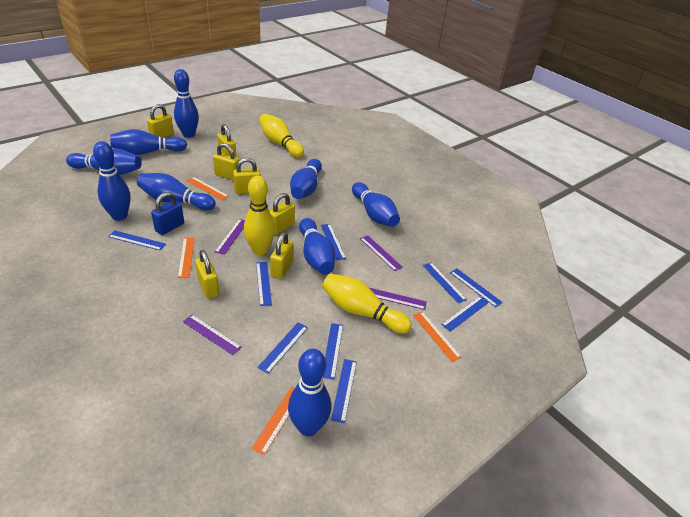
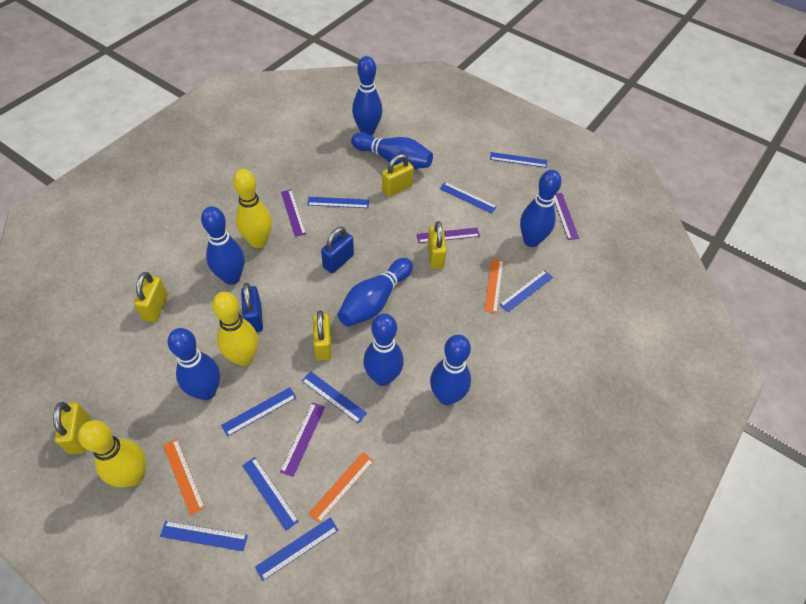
blue bowling pin: [66,148,141,175] [93,141,131,221] [110,129,187,155] [137,173,216,211] [174,69,199,138] [288,349,331,436] [290,159,322,199] [299,218,335,275] [352,182,400,227] = 9 -> [168,328,220,400] [201,206,244,285] [338,258,413,327] [351,132,433,169] [352,56,382,136] [363,314,404,386] [430,335,471,405] [520,170,561,247] = 8
blue padlock: [151,192,184,235] = 1 -> [241,283,263,332] [321,227,354,273] = 2
orange ruler: [178,238,194,278] [186,177,229,200] [252,387,295,455] [413,311,462,362] = 4 -> [163,439,205,515] [308,452,374,523] [484,258,504,313] = 3
yellow padlock: [147,104,174,138] [195,250,219,299] [213,143,239,180] [217,124,236,157] [233,158,261,194] [269,193,295,235] [270,232,293,279] = 7 -> [53,402,91,454] [134,272,168,322] [313,311,332,361] [382,154,414,197] [427,221,447,269] = 5

